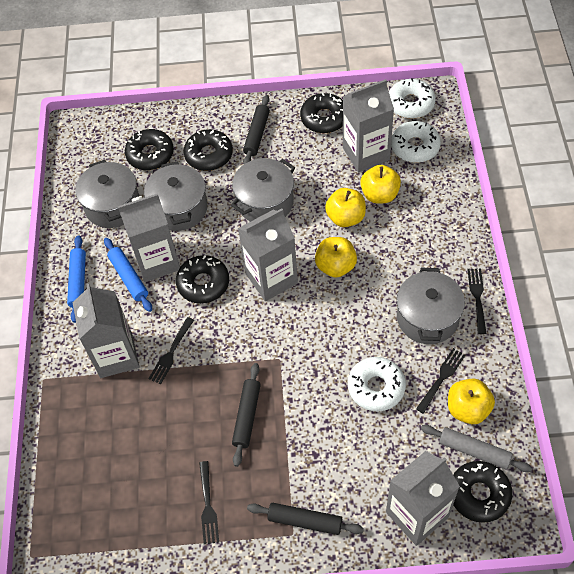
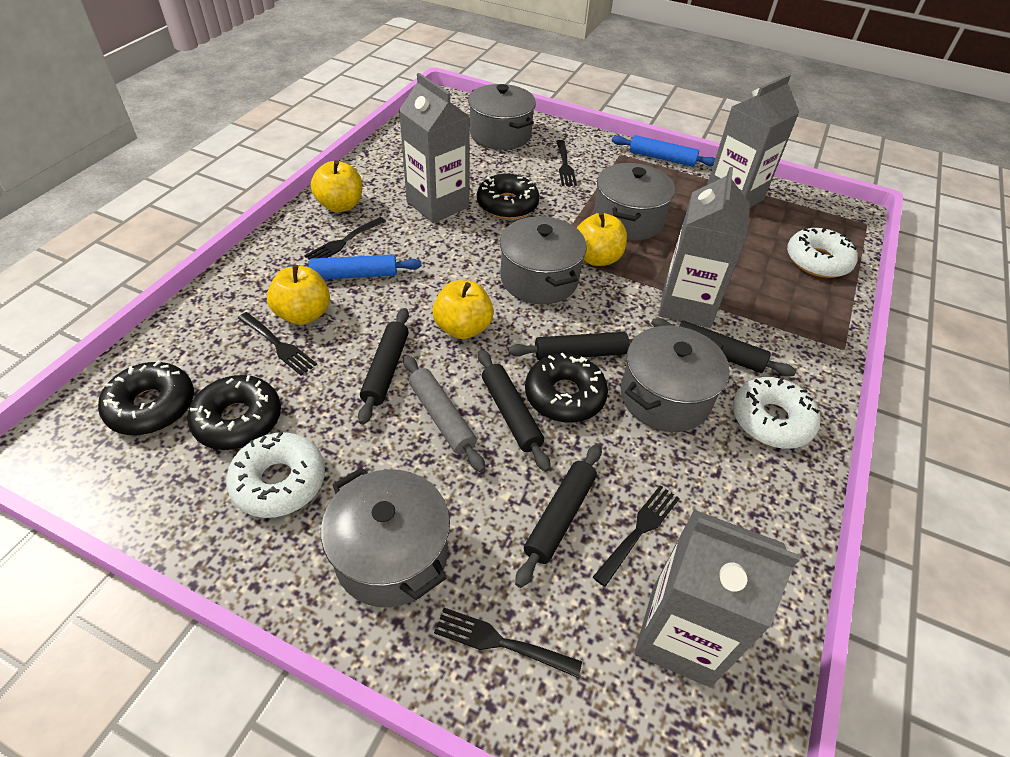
black donut: [125,129,174,170] [176,255,229,304] [184,129,233,171] [300,93,343,133] [453,461,512,523] = 5 -> [98,361,194,435] [187,375,281,450] [477,174,540,219] [525,353,608,423] = 4
black fork: [148,317,194,384] [199,461,219,545] [416,348,466,414] [467,269,486,334] = 4 -> [238,312,317,375] [304,217,386,260] [434,608,582,678] [556,140,577,186] [593,485,680,587] = 5
black rolling pin: [232,363,261,467] [243,95,270,164] [247,503,364,535] = 3 -> [358,308,409,425] [478,350,550,472] [508,332,633,360] [515,444,602,588] [651,318,796,376] = 5
grey carton: [72,283,140,378] [118,193,180,282] [238,208,298,301] [343,79,394,172] [386,451,460,546] = 5 -> [399,73,470,223] [635,510,800,687] [659,167,750,328] [707,74,800,208] = 4
grey pot: [75,160,139,228] [144,161,208,231] [231,158,295,222] [397,267,465,344] = 4 -> [321,467,450,607] [468,84,536,150] [500,216,587,304] [594,163,675,241] [621,326,730,432] = 5

